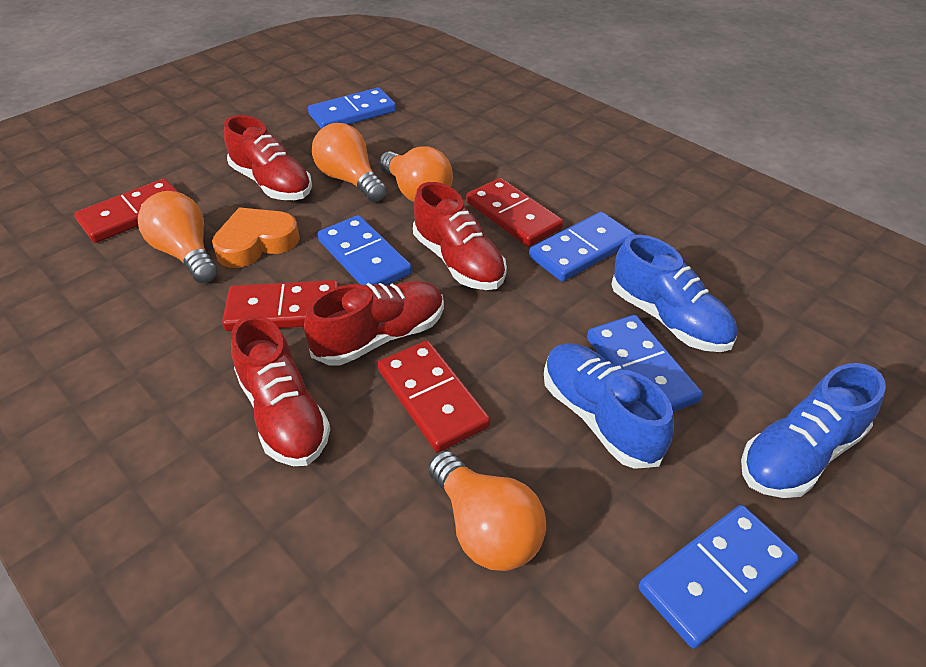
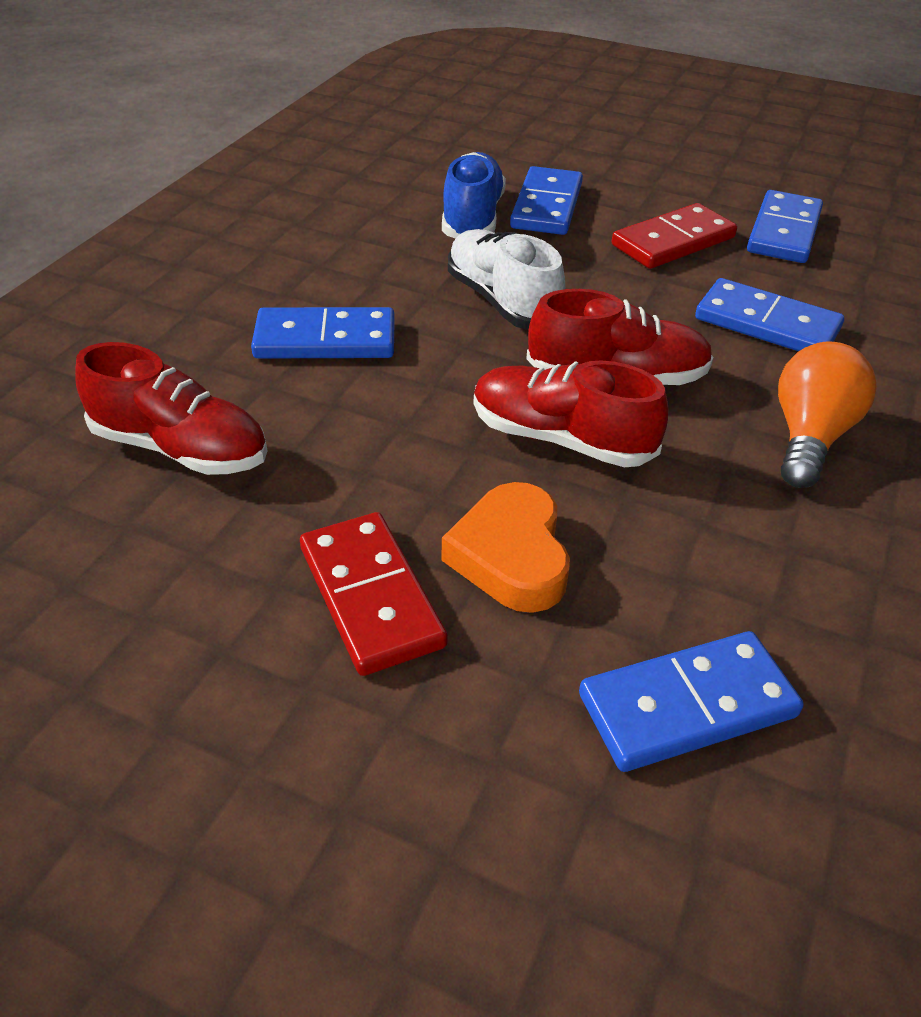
blue shoe: [544,343,674,469] [611,235,737,352] [741,363,886,498] = 3 -> [442,152,506,239] = 1
orange light bulb: [138,191,218,283] [312,123,387,202] [379,146,453,202] [428,451,546,571] = 4 -> [778,342,877,488] = 1
red domino: [74,178,178,243] [222,280,339,331] [378,340,490,452] [466,178,563,246] = 4 -> [300,512,448,676] [612,203,737,269] = 2
red shoe: [224,115,312,200] [231,315,330,466] [304,281,444,366] [413,182,507,290] = 4 -> [75,342,267,475] [473,360,668,467] [526,289,714,385] = 3
white shoe: none = 0 -> [448,229,565,330] = 1

